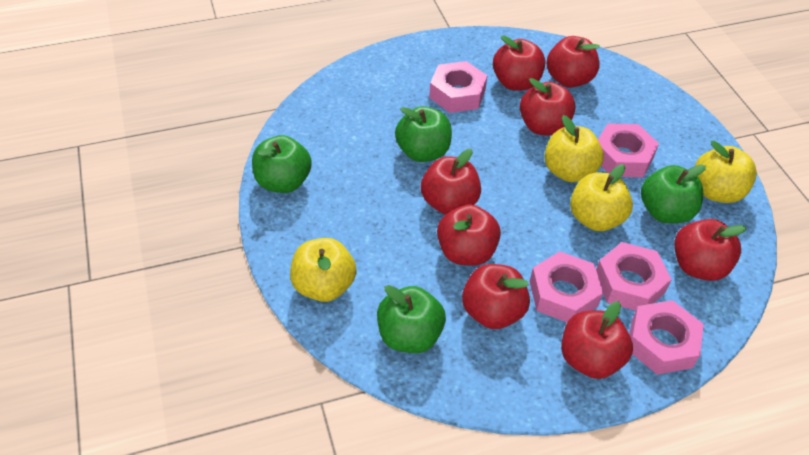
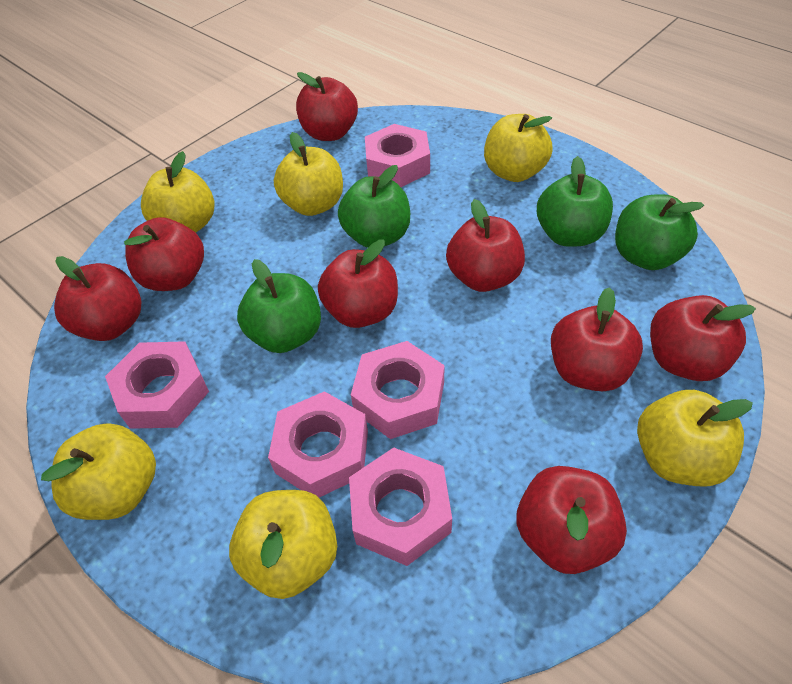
yellow apple: [290,238,356,302] [544,115,604,182] [570,164,633,231] [695,141,757,203] = 4 -> [41,423,156,520] [141,151,215,233] [229,490,337,599] [274,132,343,216] [484,114,553,182] [637,390,753,486] = 6

